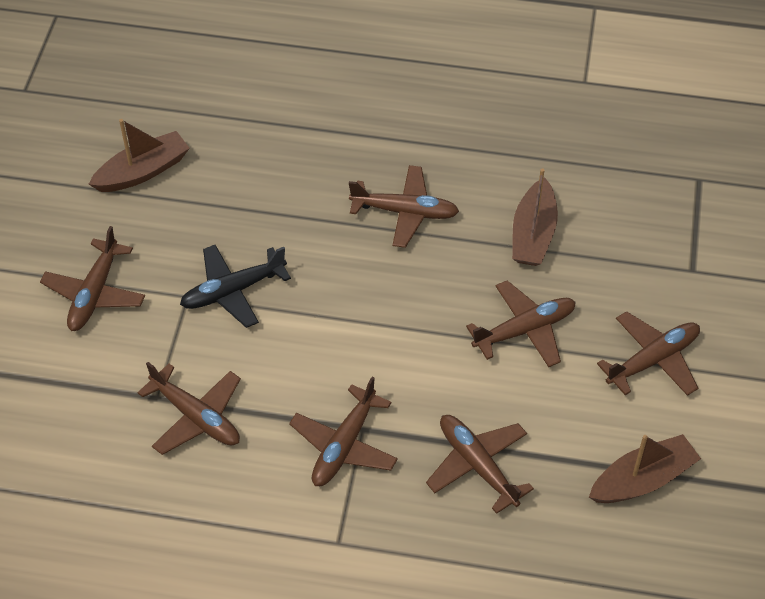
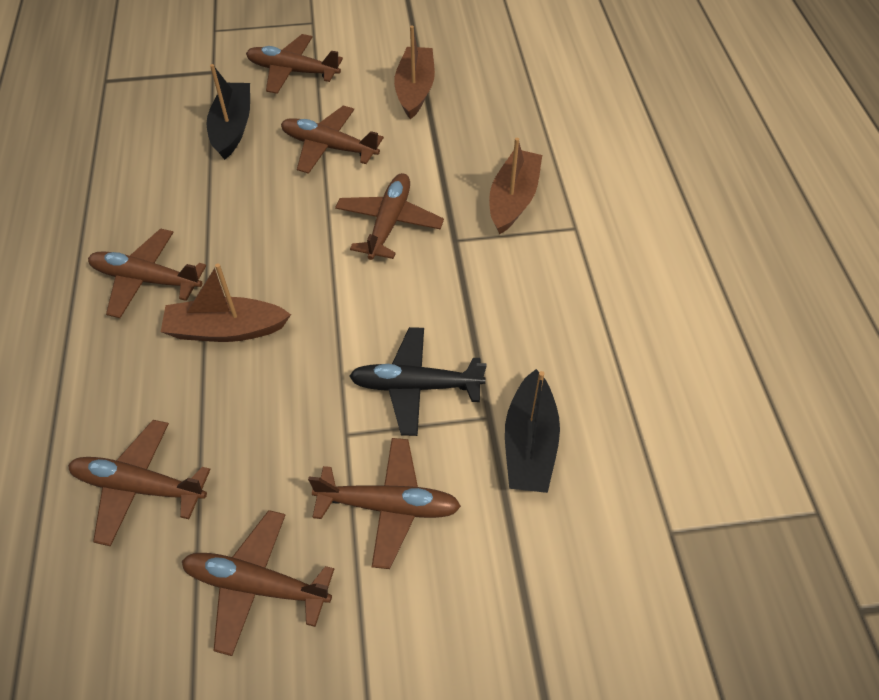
black boat: none = 0 -> [206,64,250,160] [505,369,560,493] = 2

